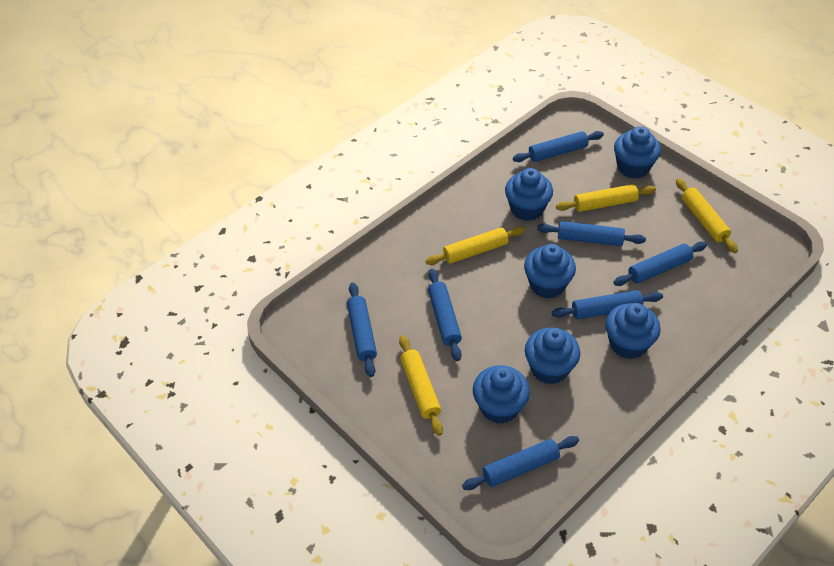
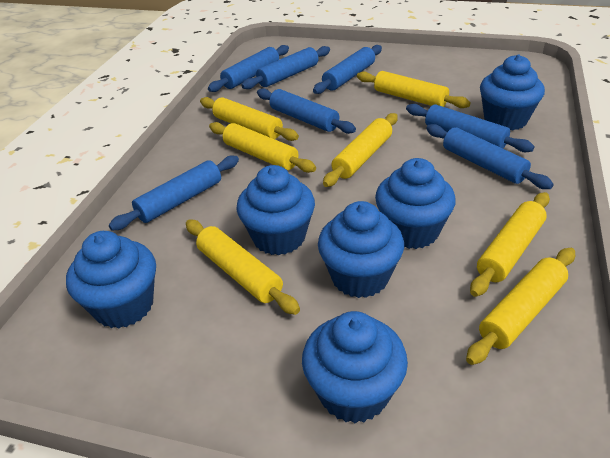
yellow rolling pin: [399,335,443,436] [425,226,525,265] [556,184,656,212] [676,178,738,253] = 4 -> [186,220,300,315] [200,97,299,141] [209,122,316,173] [323,113,398,187] [357,71,471,108] [466,248,575,365] [470,192,550,297] = 7

